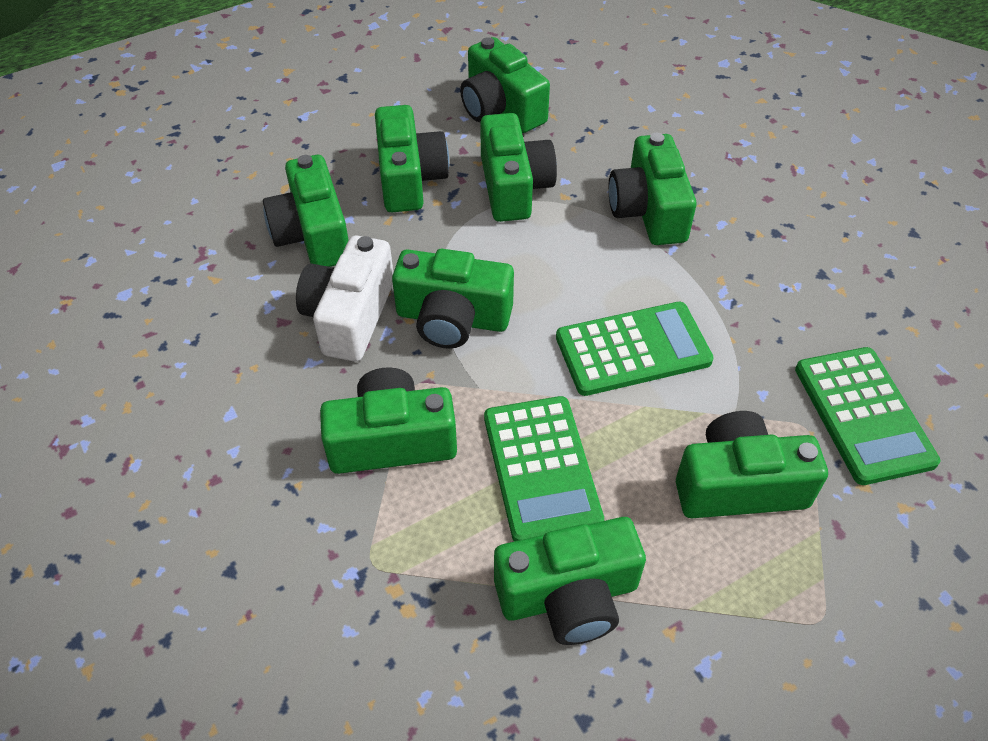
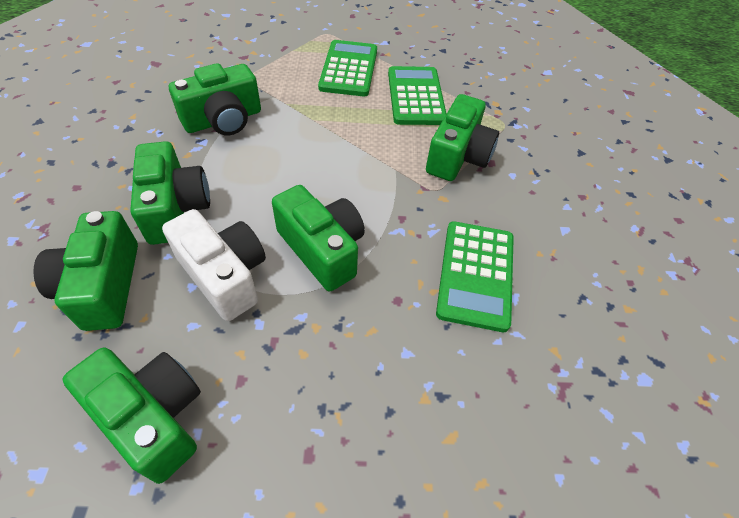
green camera: [263,155,349,267] [320,367,457,474] [375,105,449,212] [392,249,514,349] [460,37,550,133] [480,113,557,222] [494,517,646,645] [608,133,697,245] [676,411,828,518] = 9 -> [33,211,138,331] [62,348,201,484] [130,141,210,245] [169,63,261,136] [272,185,365,291] [426,94,499,181] = 6

